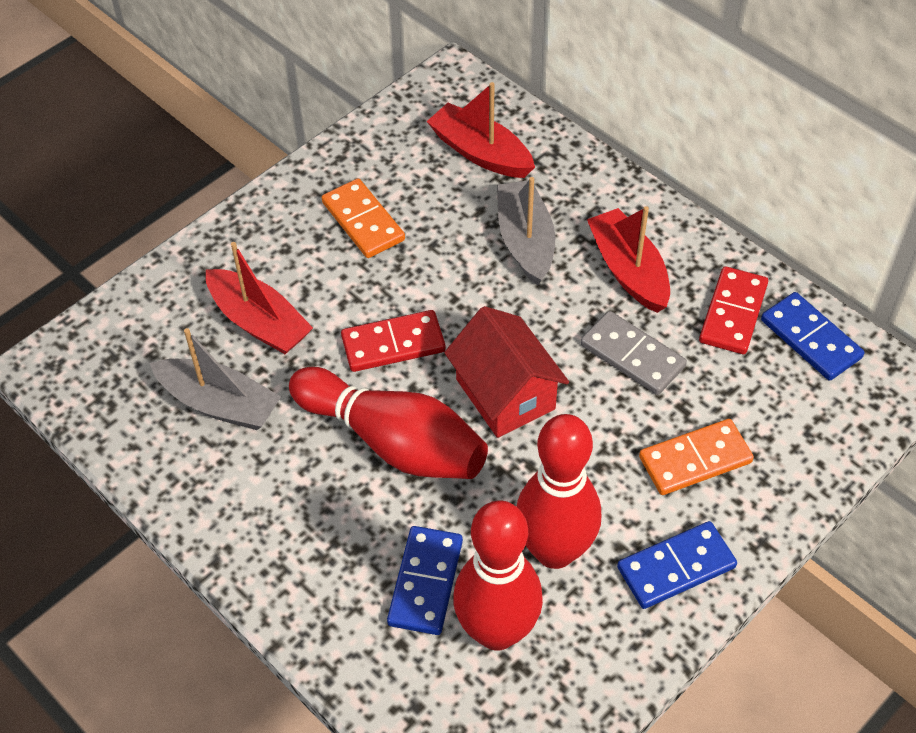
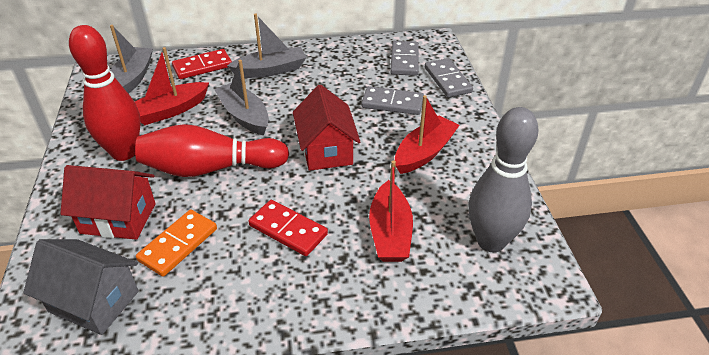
blue domino: [387,526,463,635] [617,521,737,609] [761,292,864,381] = 3 -> none = 0
grey boat: [150,328,281,430] [497,177,555,285] = 2 -> [110,25,153,94] [214,60,269,135] [227,13,306,78] = 3
grey bowling pin: none = 0 -> [468,107,539,252] = 1
grey domino: [581,311,687,395] = 1 -> [361,86,424,115] [390,41,419,76] [425,58,473,97] = 3
grey house: none = 0 -> [23,239,139,335] = 1
orange domino: [322,178,405,258] [639,419,754,495] = 2 -> [136,210,217,277] = 1
red bowling pin: [289,367,488,479] [453,500,543,651] [516,414,601,569] = 3 -> [69,25,141,161] [135,124,289,177] = 2
red house: [444,306,569,438] = 1 -> [60,165,156,240] [293,85,360,171] = 2

